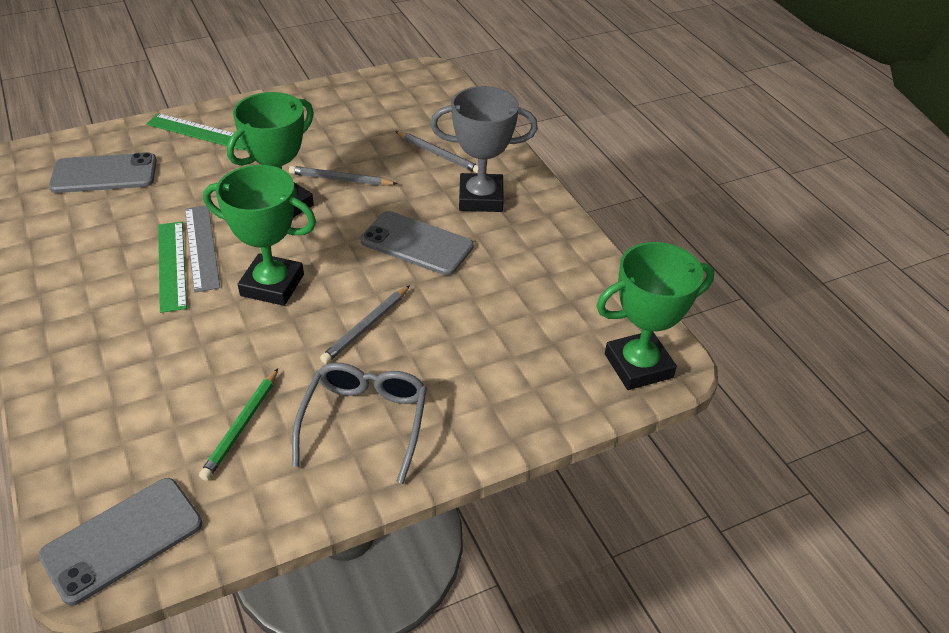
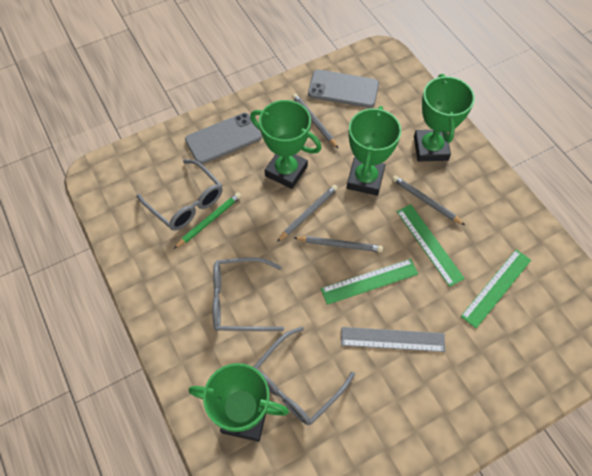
green ruler: [146,113,245,150] [158,222,187,313] = 2 -> [321,259,418,305] [396,204,465,287] [461,249,531,328] = 3
green trophy: [203,165,316,306] [227,92,314,218] [596,242,714,390] = 3 -> [189,363,289,442] [250,100,322,189] [347,106,401,196] [414,74,475,161] = 4
grey glasses: [292,363,427,484] = 1 -> [137,159,223,231] [213,257,284,331] [254,327,355,425] = 3
grey pencil: [289,166,398,186] [320,285,410,364] [395,131,478,174] = 3 -> [277,185,338,242] [292,94,339,149] [294,236,383,252] [392,176,465,225] = 4
grey phone: [38,478,202,606] [49,152,157,193] [360,211,474,275] = 3 -> [185,113,262,164] [308,70,379,108] = 2
grey trophy: [431,86,538,212] = 1 -> none = 0

